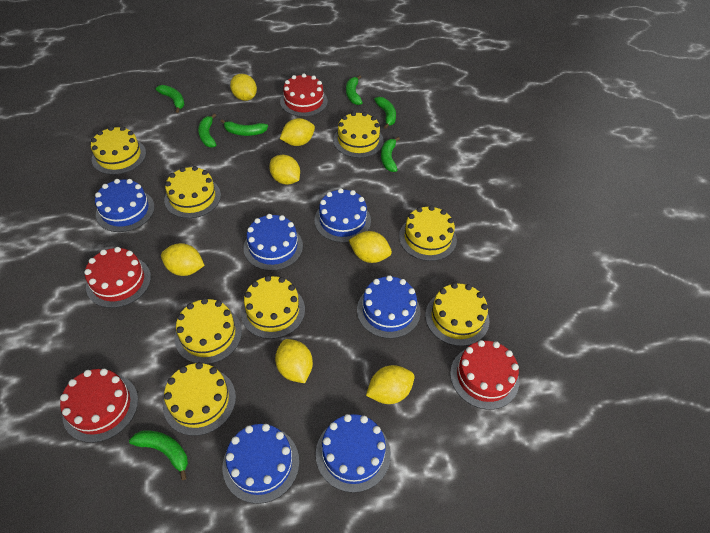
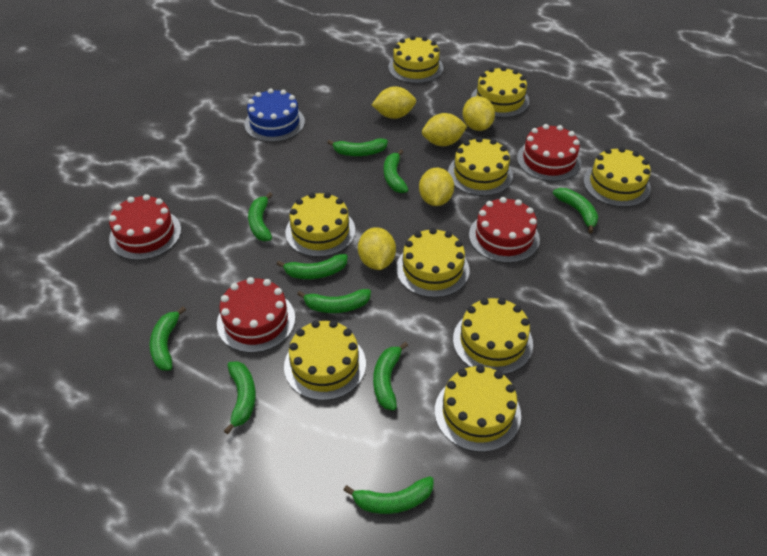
blue cake: [95,179,155,232] [222,424,299,504] [244,214,303,271] [314,188,371,243] [316,414,391,493] [357,275,420,339] = 6 -> [244,88,305,142] = 1
green banana: [129,431,188,480] [156,85,184,113] [198,114,216,148] [221,119,268,136] [346,75,363,105] [374,97,396,129] [381,137,400,172] = 7 -> [150,306,186,370] [224,361,256,434] [248,193,273,241] [277,254,348,279] [297,289,371,313] [327,138,388,156] [343,476,433,514] [373,342,408,410] [384,149,408,193] [553,188,598,233] = 10
yellow cake: [91,126,146,175] [163,362,236,436] [164,166,221,218] [174,298,242,364] [241,276,305,339] [333,112,384,158] [399,205,457,261] [425,283,489,346] = 8 -> [284,320,366,401] [285,192,355,257] [388,36,443,84] [396,228,470,298] [435,365,521,452] [448,137,513,196] [453,298,533,375] [471,66,529,118] [583,147,651,207] = 9
yellow lemon: [161,243,205,276] [230,74,257,101] [269,155,300,185] [275,339,313,383] [280,118,315,146] [349,231,392,263] [366,365,415,404] = 7 -> [358,227,396,270] [372,86,416,119] [419,167,454,206] [422,113,468,146] [463,96,495,131] = 5

